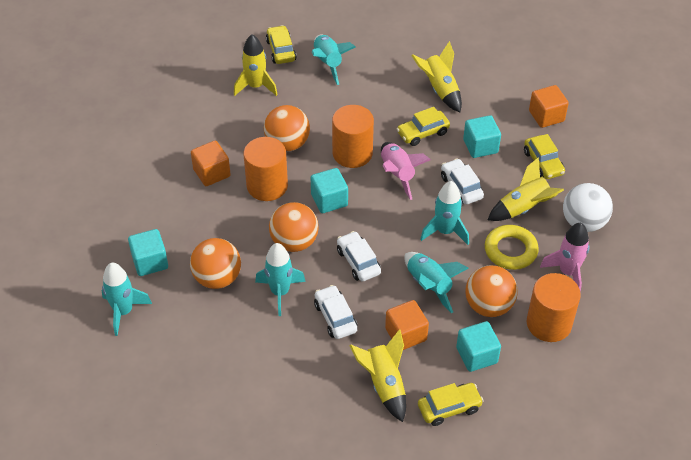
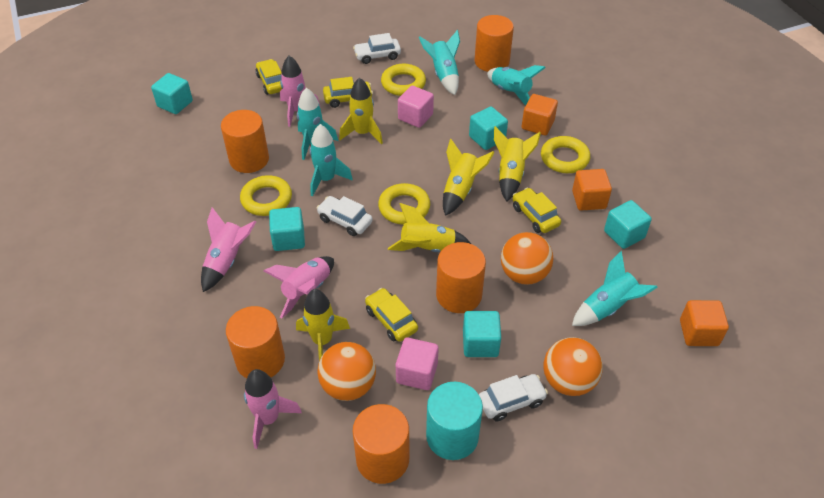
orange ball: [190,238,241,289] [264,105,310,152] [269,202,319,252] [465,265,518,317] = 4 -> [317,342,376,401] [501,232,553,285] [543,337,603,396] = 3
orange cylinder: [243,137,288,201] [332,105,374,168] [527,273,581,342] = 3 -> [221,110,269,173] [226,306,285,378] [353,404,409,484] [436,242,486,313] [475,15,514,72] = 5
pink cube: none = 0 -> [396,338,439,390] [398,86,434,128] = 2
pink rocket: [381,142,431,200] [540,223,590,292] = 2 -> [201,207,256,292] [244,369,302,449] [264,256,334,318] [280,56,320,127] = 4
turquoise cube: [128,229,168,276] [310,168,348,213] [456,321,501,372] [463,115,501,158] = 4 -> [151,73,193,114] [269,207,305,251] [463,311,501,357] [469,106,508,150] [604,200,652,249] = 5
turquoise cylinder: none = 0 -> [426,382,483,460] = 1
white ball: [563,183,613,232] = 1 -> none = 0
yellow ring: [485,225,539,270] = 1 -> [240,175,292,216] [378,183,430,225] [381,64,426,96] [541,136,590,173] = 4
yellow rocket: [234,34,278,96] [350,329,406,422] [411,41,462,112] [488,157,564,221] = 4 -> [296,289,350,361] [339,78,383,144] [388,203,471,252] [443,139,495,216] [494,126,541,201] = 5

